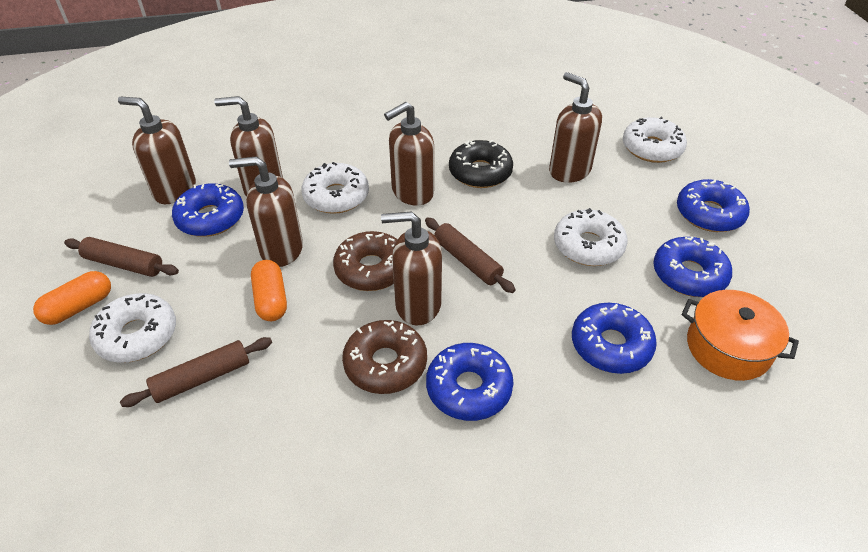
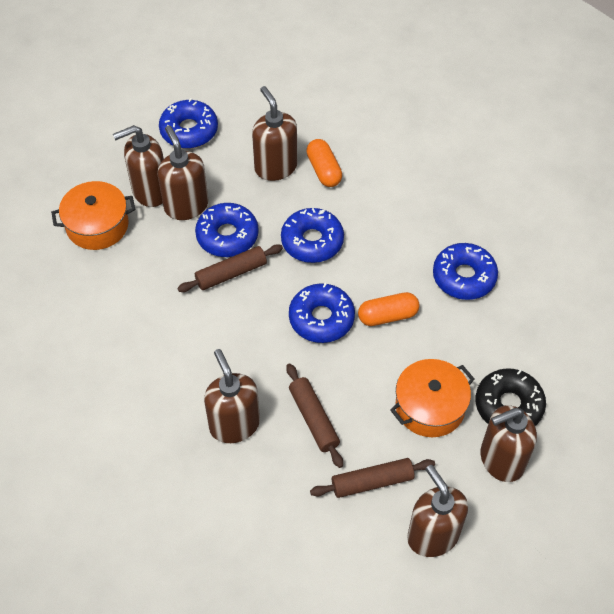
brown donut: [333,231,398,291] [342,320,427,394] = 2 -> none = 0
orange pot: [682,290,799,381] = 1 -> [51,181,135,250] [390,359,474,437] = 2
white donut: [89,293,176,363] [301,162,369,214] [554,208,628,266] [623,116,687,163] = 4 -> none = 0

